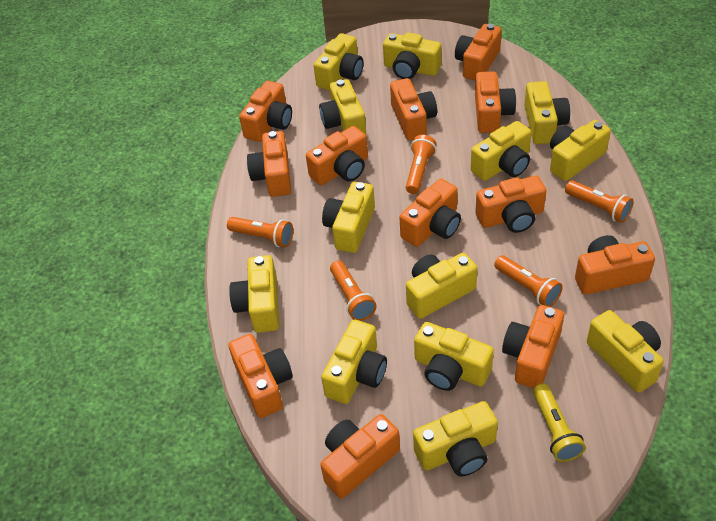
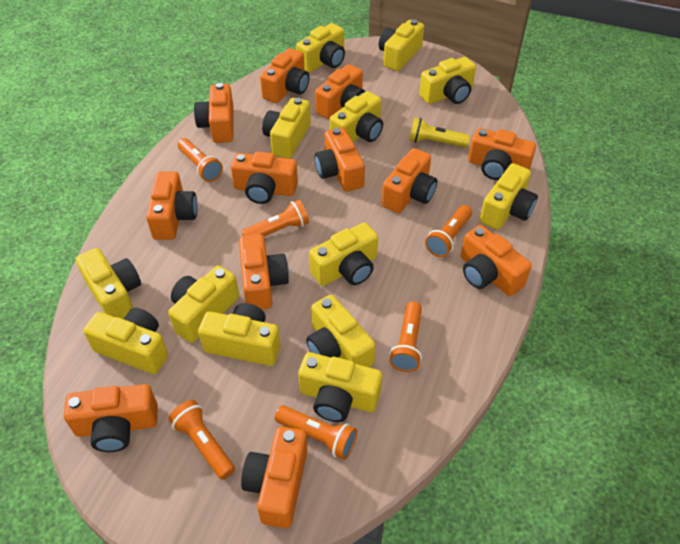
orange flashlight: [227,217,293,247] [330,261,376,321] [406,135,437,194] [494,255,563,307] [565,180,634,223] = 5 -> [168,400,235,480] [178,138,223,182] [241,200,309,236] [275,405,357,460] [389,301,422,372] [425,205,472,257] = 6

